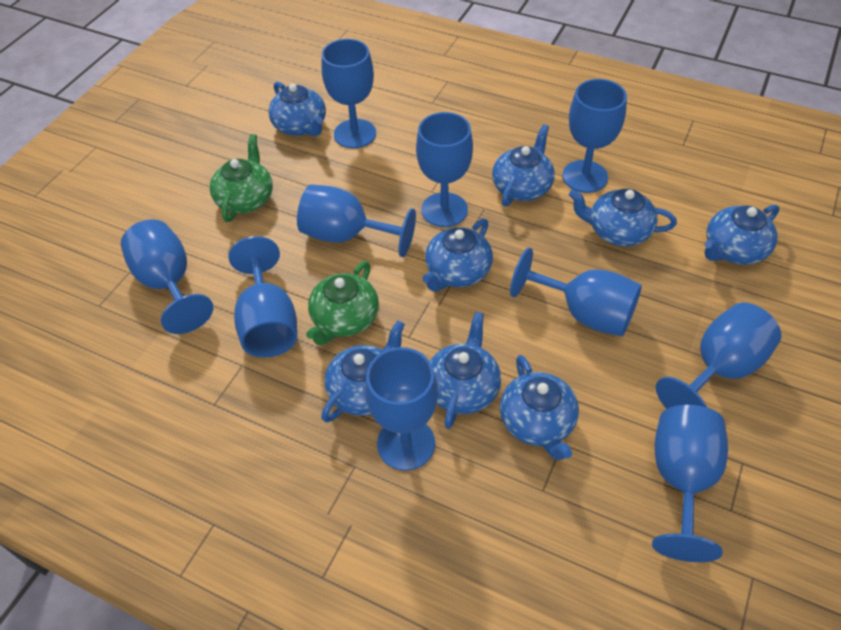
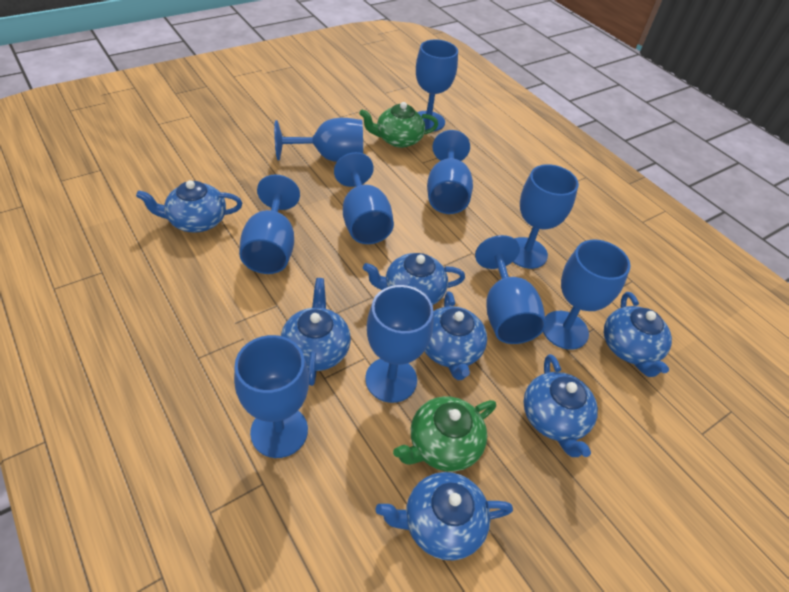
blue teapot: [268,82,326,136] [321,320,405,422] [422,219,493,292] [430,312,501,429] [492,124,555,207] [500,355,579,460] [569,189,677,247] [704,205,780,265] = 8 -> [136,180,242,232] [281,278,351,386] [363,253,465,305] [376,472,513,560] [424,291,487,380] [523,354,598,457] [604,292,672,377] = 7

